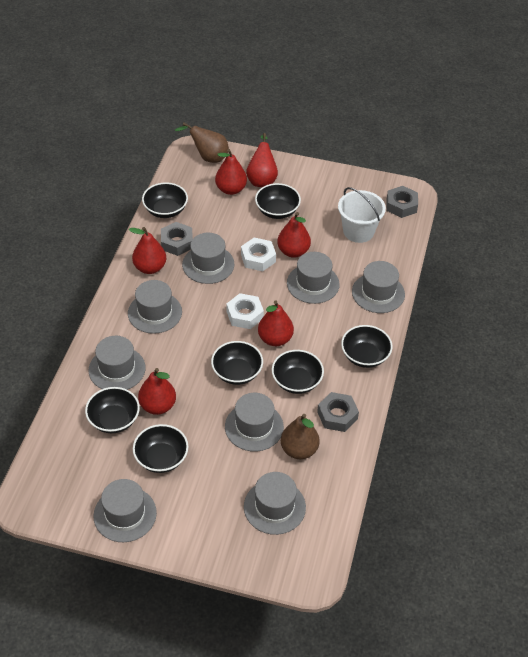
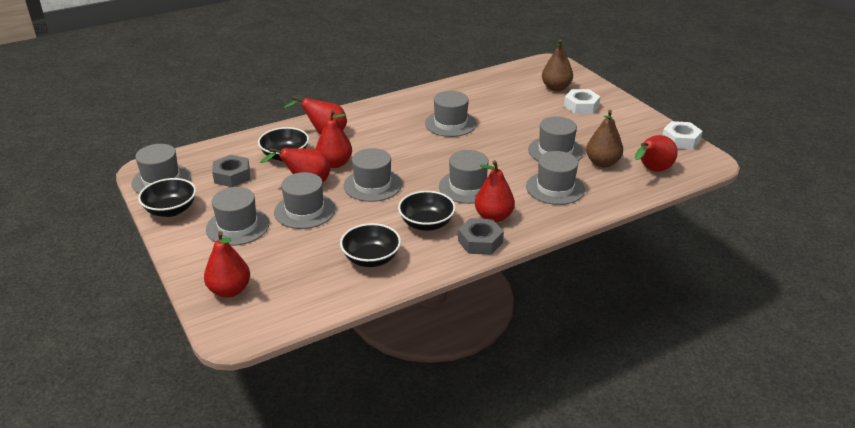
black bowl: [85,387,140,433] [133,424,189,473] [142,182,188,218] [211,341,263,385] [255,183,301,219] [272,350,324,394] [341,325,392,368] = 7 -> [138,178,196,217] [258,127,309,161] [340,223,401,267] [398,191,455,231] = 4
grey nut: [161,222,193,256] [317,392,359,432] [387,186,418,218] = 3 -> [212,155,250,187] [458,218,504,255] = 2
white bucket: [338,187,386,243] = 1 -> none = 0

